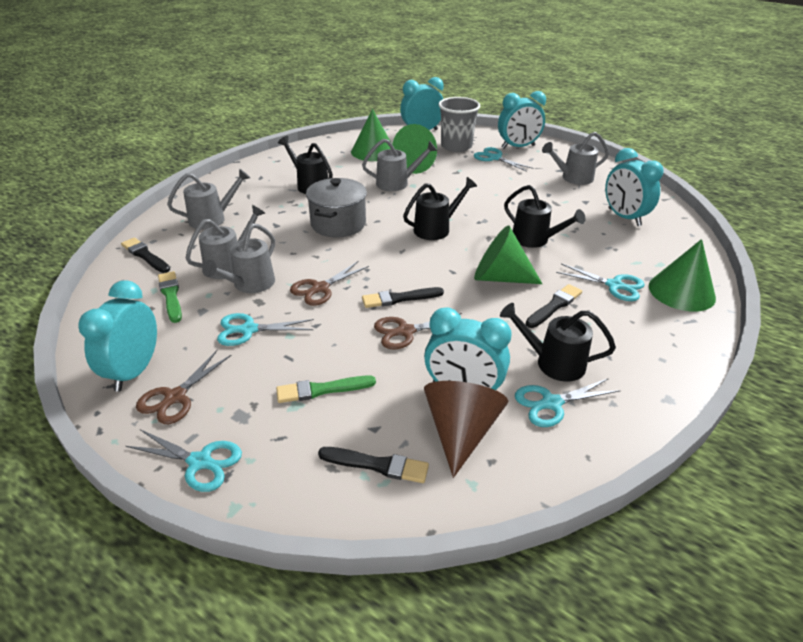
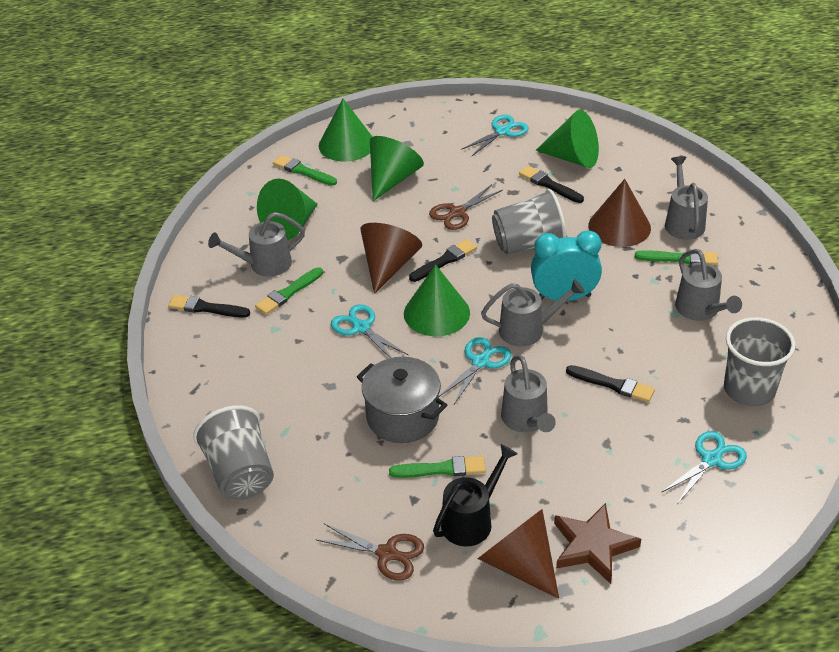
black watering can: [278,136,333,194] [403,177,477,240] [500,303,616,382] [504,185,586,248] = 4 -> [433,444,517,546] = 1
brown cone: [424,381,508,478] = 1 -> [361,223,422,294] [478,509,559,599] [589,179,651,247] = 3
brown scissors: [136,350,232,424] [290,261,369,306] [374,313,462,349] = 3 -> [317,524,424,581] [429,184,503,230] = 2
brown star: none = 0 -> [554,503,641,584] = 1
green brush: [158,271,182,323] [276,375,376,403] = 2 -> [255,267,323,315] [273,155,337,186] [389,456,486,478] [635,250,718,265] = 4
green cone: [351,109,391,161] [392,124,437,174] [474,225,542,284] [649,239,716,312] = 4 -> [257,179,318,240] [319,99,372,162] [370,136,424,201] [404,265,470,336] [536,110,599,168] = 5
grey cup: [439,97,480,152] = 1 -> [193,405,274,500] [492,189,567,254] [724,317,795,406] = 3
turquoise clock: [78,280,157,392] [400,77,444,130] [424,307,512,390] [498,91,546,149] [605,148,663,226] = 5 -> [531,230,602,301] = 1
turquoise scissors: [126,429,242,492] [217,313,314,346] [474,147,534,172] [515,378,621,427] [556,263,645,301] = 5 -> [331,304,408,358] [439,337,512,404] [461,115,529,156] [661,431,747,504] = 4

